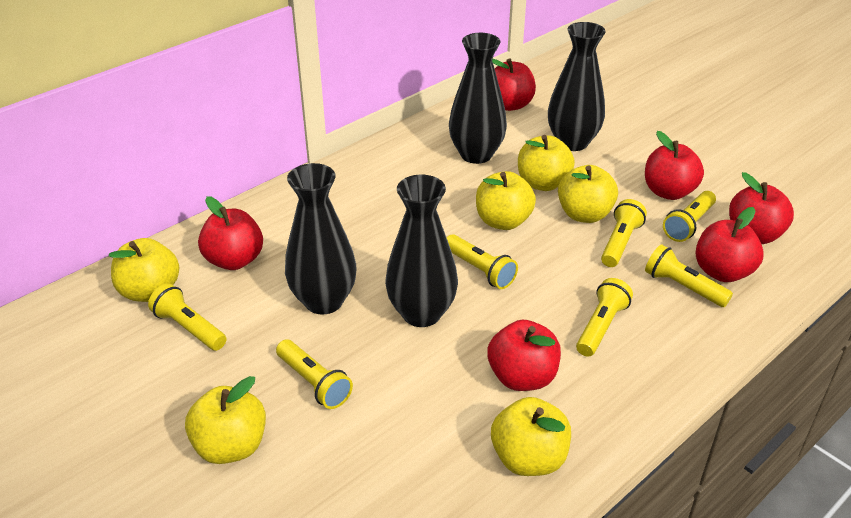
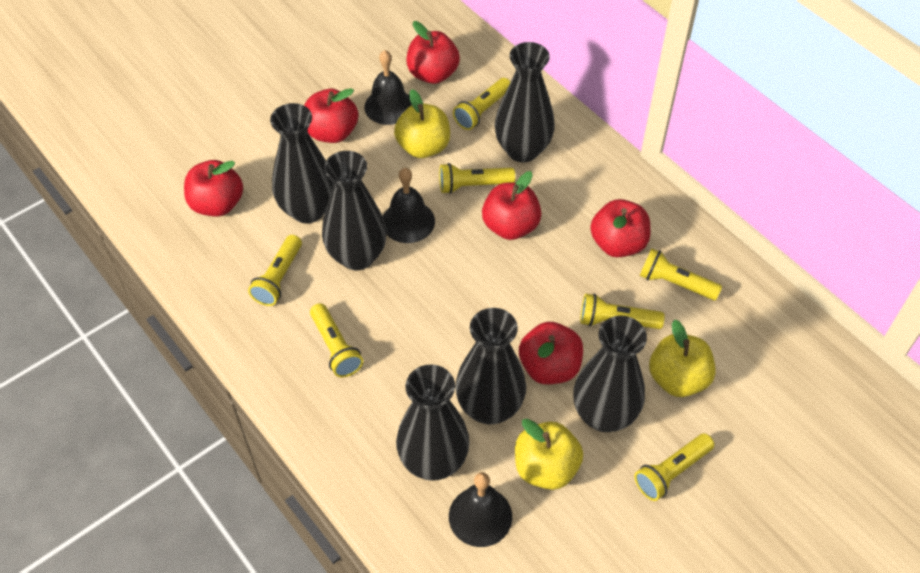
black bell: none = 0 -> [364,50,412,125] [383,168,435,243] [449,472,512,547] = 3
black vase: [285,163,357,315] [385,175,458,327] [449,33,507,164] [548,22,606,151] = 4 -> [270,103,334,223] [322,151,387,270] [396,364,470,481] [455,308,526,425] [495,42,555,162] [573,316,647,432] = 6
yellow apple: [109,238,180,302] [185,376,266,464] [476,171,536,230] [491,397,571,476] [518,135,575,191] [558,165,618,223] = 6 -> [394,89,450,158] [515,419,583,490] [649,320,716,397] = 3

